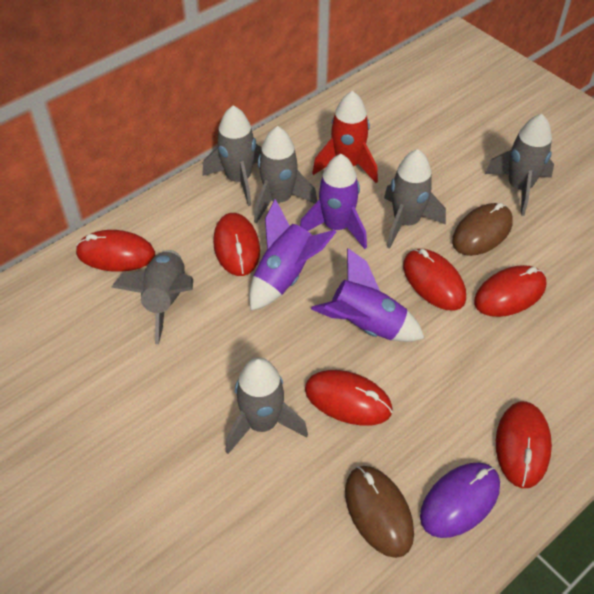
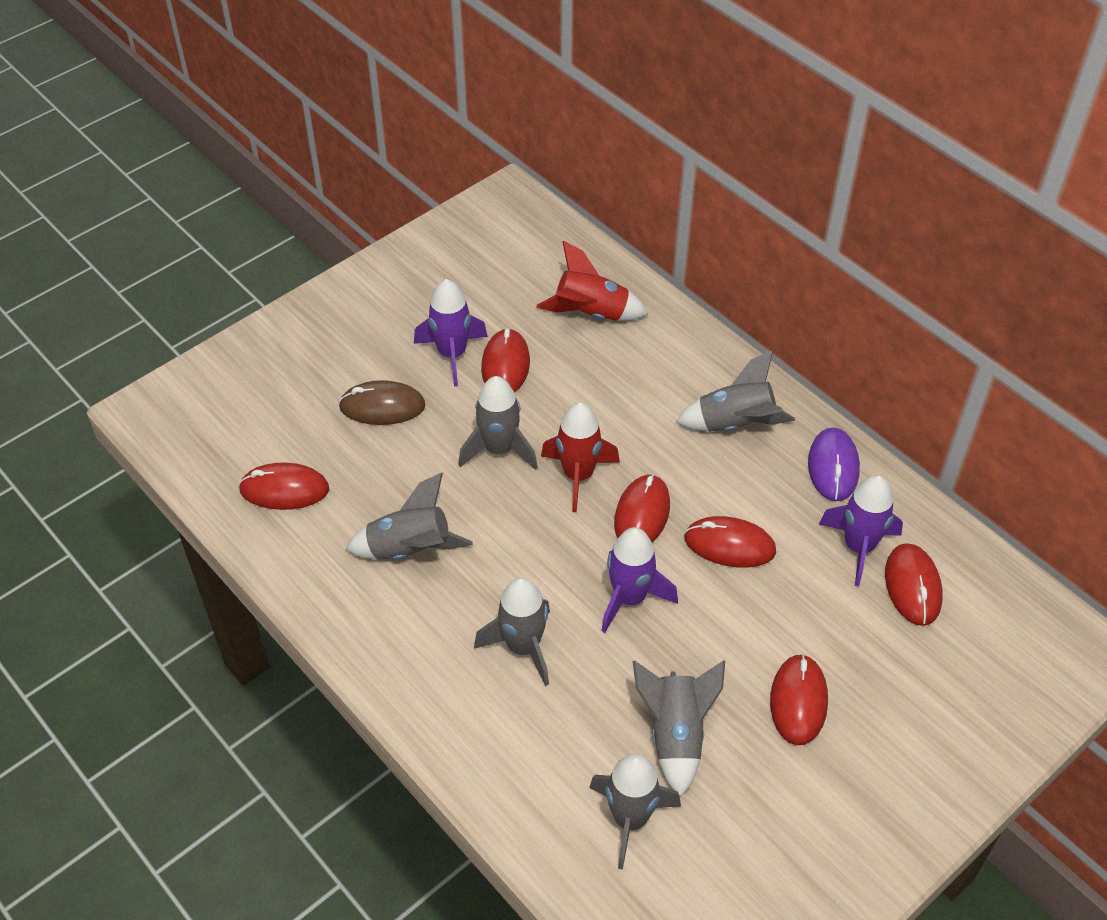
brown mouse: [345,466,414,558] [452,203,513,256] = 2 -> [338,380,426,425] = 1
red rocket: [312,91,378,183] = 1 -> [536,241,648,321] [541,403,620,512] = 2

